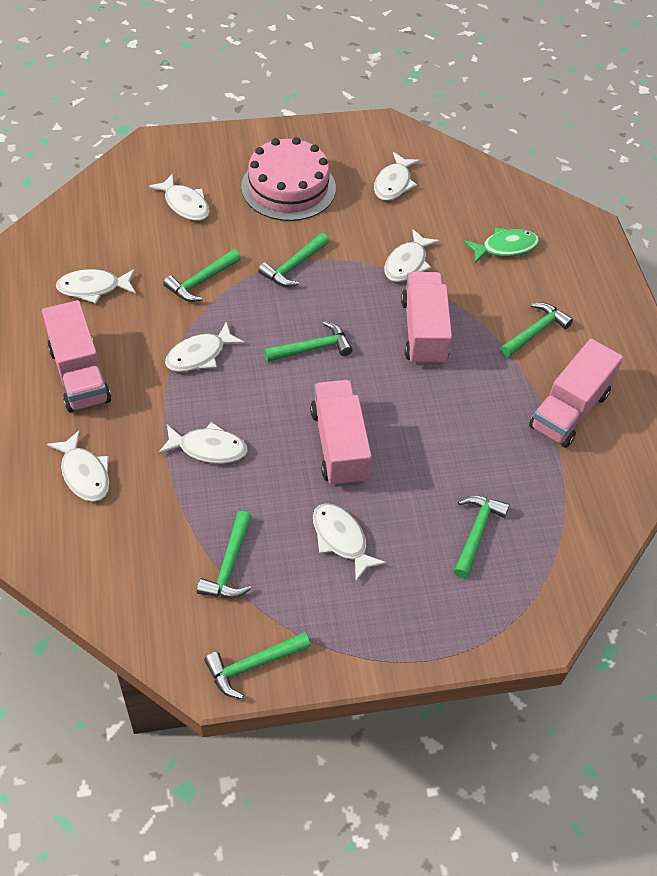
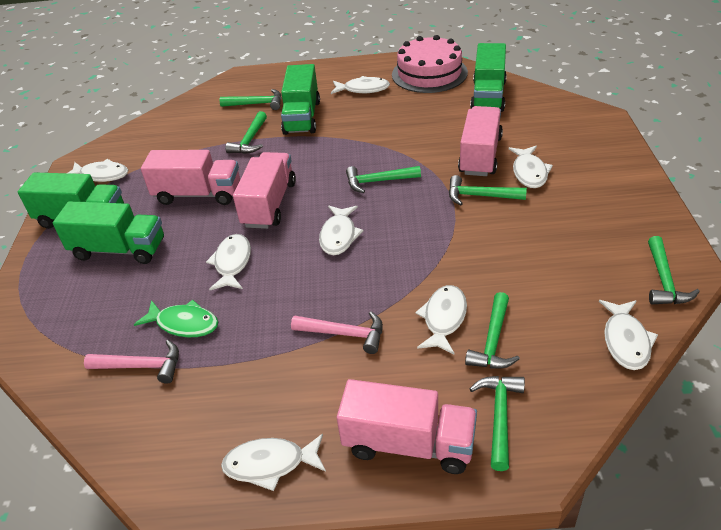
green truck: none = 0 -> [18,172,124,229] [53,201,164,264] [281,64,320,135] [470,43,507,112] = 4
pink hammer: none = 0 -> [84,340,179,384] [291,311,383,354] = 2

